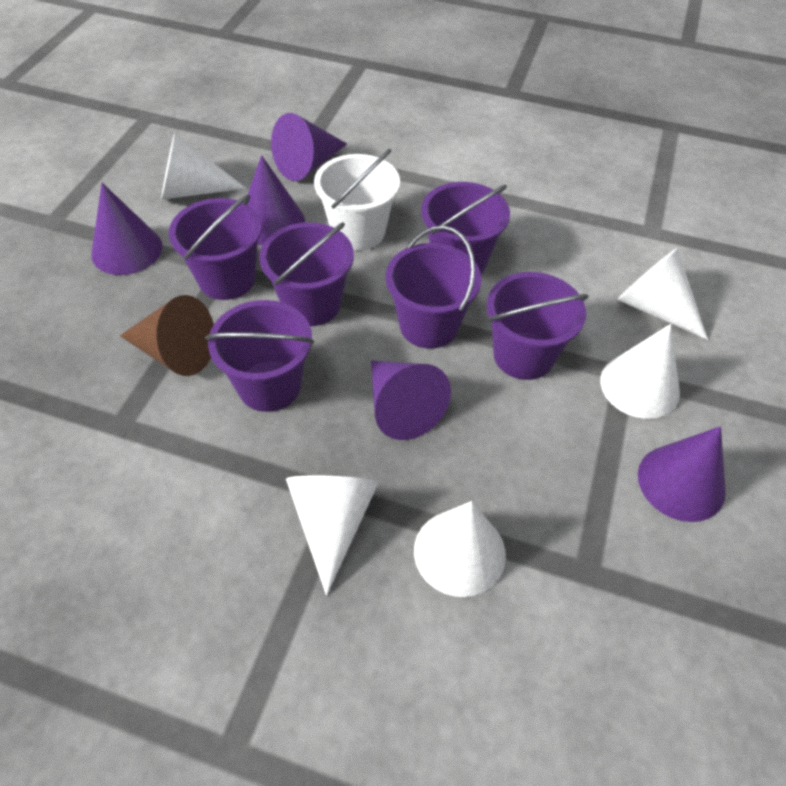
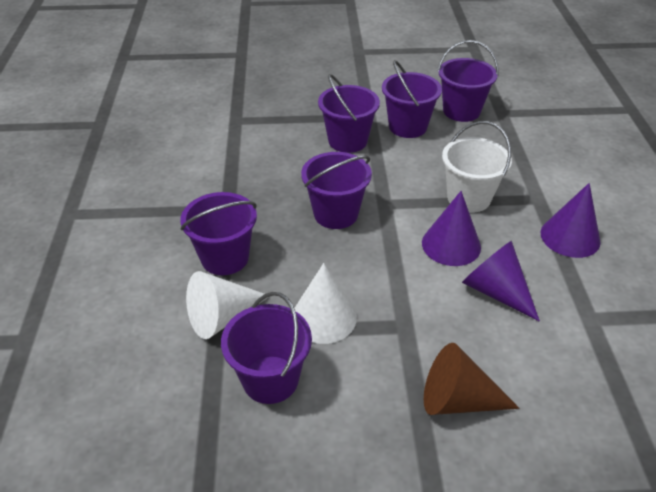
purple cone: [91,183,162,275] [247,155,305,245] [271,113,347,181] [371,360,451,440] [638,426,726,522] = 5 -> [422,191,481,266] [462,241,540,321] [541,183,601,258] = 3
white cone: [161,133,246,200] [286,475,378,596] [414,501,506,597] [600,324,680,419] [617,248,708,340] = 5 -> [186,271,268,339] [294,263,357,344] = 2

